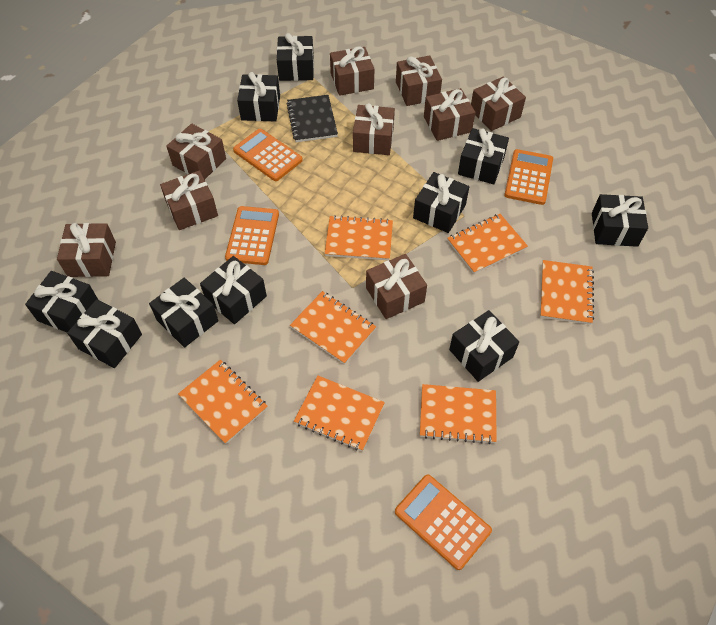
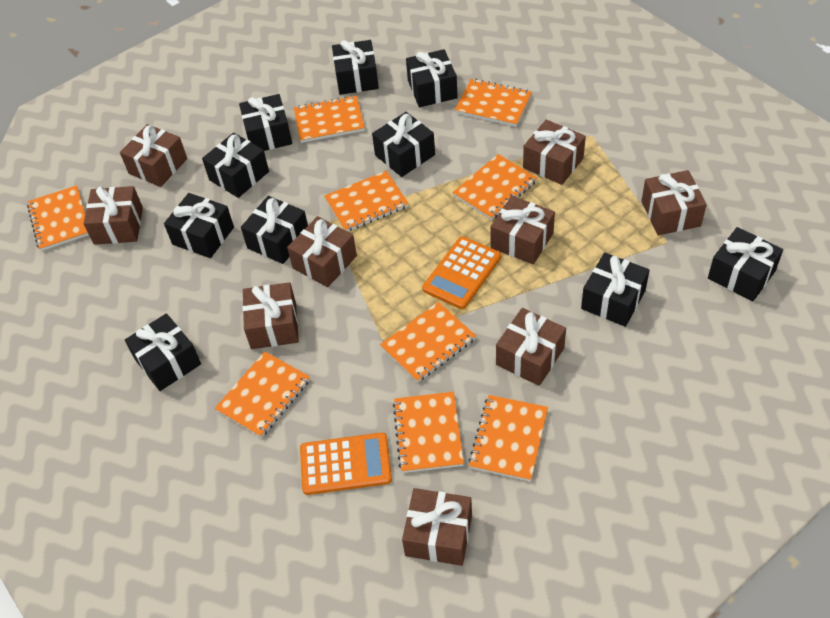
black notebook: [286,95,338,142] = 1 -> none = 0
orange calculator: [225,206,279,265] [233,129,303,181] [395,474,492,570] [504,149,553,205] = 4 -> [300,432,392,495] [422,236,501,309] = 2
orange notebook: [178,360,268,444] [290,291,376,364] [294,376,385,451] [325,215,393,260] [420,384,497,444] [447,214,528,274] [540,260,594,325] = 7 -> [27,185,89,251] [215,351,310,438] [294,95,365,143] [324,171,409,232] [380,302,476,383] [393,392,464,473] [452,154,537,220] [455,79,532,127] [468,395,548,481] = 9

